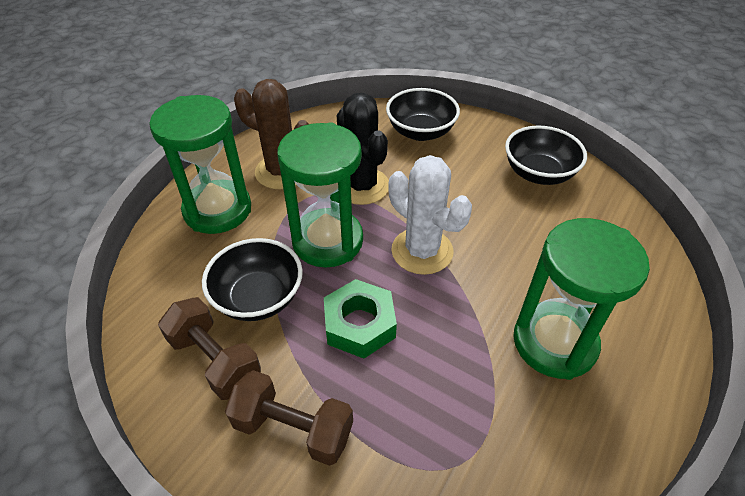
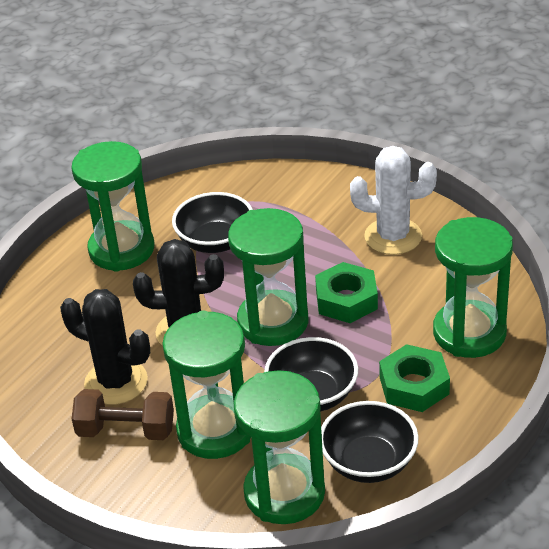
black cactus: [337,93,389,205] = 1 -> [60,289,150,405] [133,239,224,346] = 2
brown cactus: [234,79,309,189] = 1 -> none = 0
brown dumbbell: [158,297,261,400] [225,370,353,466] = 2 -> [72,389,174,440] = 1
green hourglass: [150,95,251,234] [277,123,363,267] [513,218,650,380] = 3 -> [71,141,154,272] [162,310,251,459] [228,208,309,346] [234,370,325,524] [433,217,513,358] = 5
green nut: [324,279,397,359] = 1 -> [315,262,378,323] [379,344,450,412] = 2

